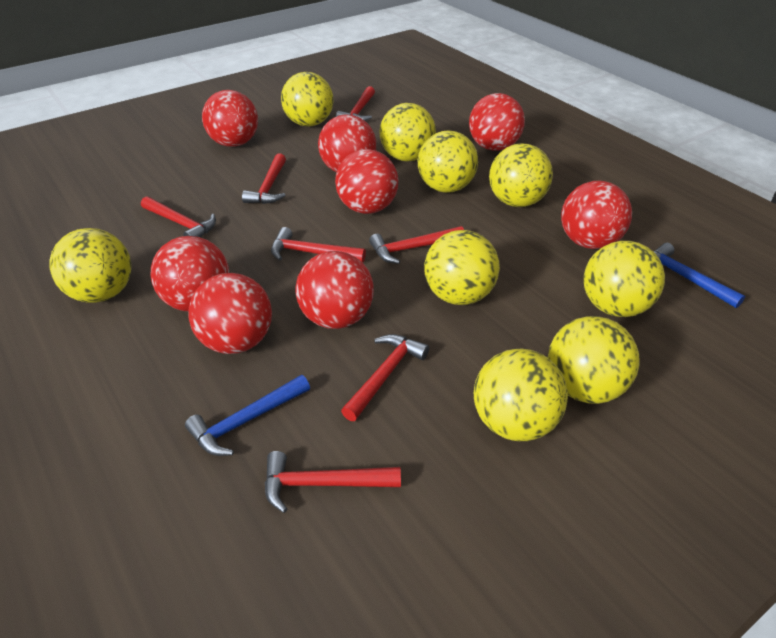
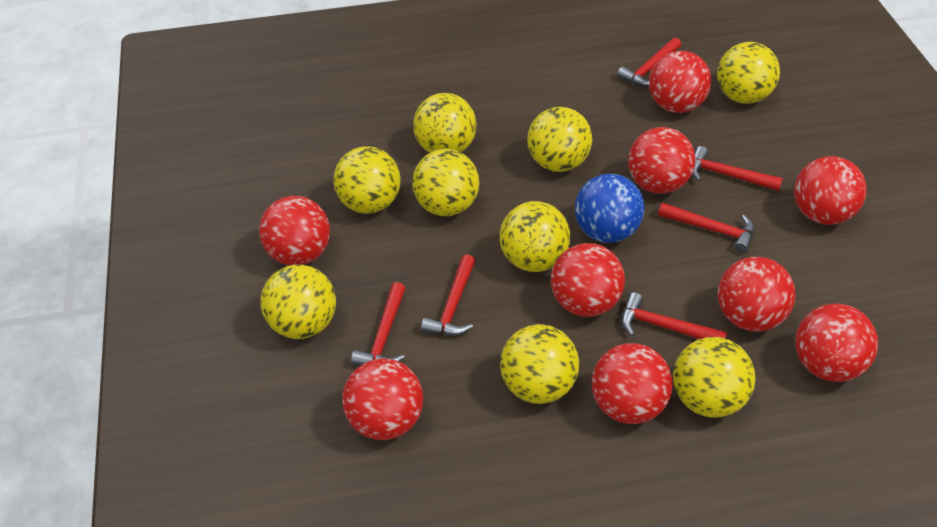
blue ball: none = 0 -> [575,174,645,243] = 1
blue hammer: [185,375,310,456] [653,243,745,308] = 2 -> none = 0
red ball: [151,236,230,312] [188,273,272,354] [202,90,258,147] [295,251,374,329] [318,114,376,172] [335,149,398,214] [469,93,525,150] [561,181,632,249] = 8 -> [259,196,330,266] [342,358,423,440] [551,243,625,317] [592,343,673,424] [628,127,696,194] [649,51,712,113] [718,257,796,332] [794,156,867,225] [795,304,878,382] = 9
red hammer: [141,196,216,237] [242,153,286,204] [265,451,401,513] [271,227,366,262] [336,86,375,121] [341,334,429,421] [369,226,464,264] = 7 -> [351,282,406,366] [421,254,475,336] [617,37,681,87] [621,292,727,339] [658,203,754,253] [692,146,783,191] = 6

